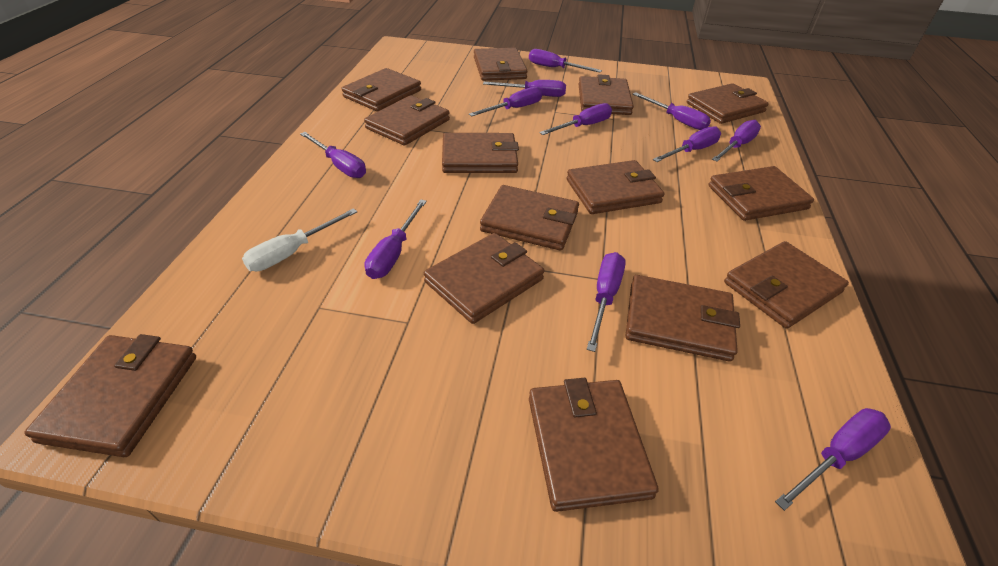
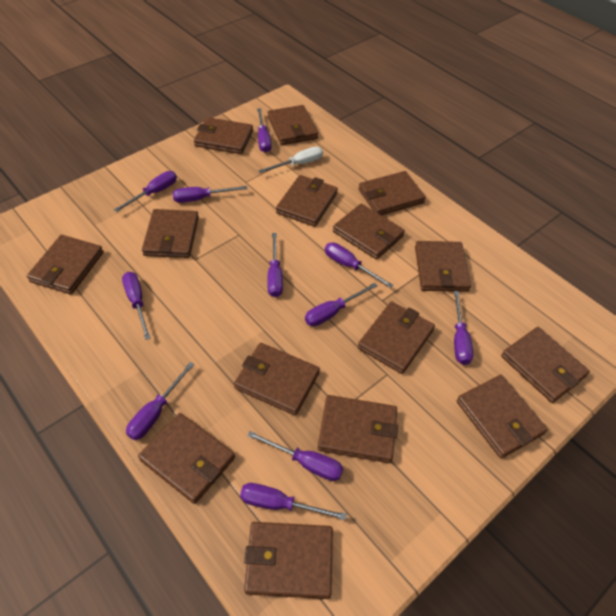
brown wallet: [24,334,196,457] [342,68,421,112] [364,95,450,145] [424,233,544,324] [442,133,519,173] [474,48,528,81] [480,185,579,251] [529,378,659,512] [567,160,664,214] [578,74,634,115] [626,275,740,362] [687,83,769,124] [708,166,814,221] [724,241,849,329] = 14 -> [27,235,103,294] [138,413,235,504] [142,209,199,258] [194,117,253,154] [234,343,320,415] [244,522,333,599] [268,105,318,145] [276,175,338,227] [318,395,398,463] [333,204,405,260] [358,171,426,215] [358,302,435,374] [415,241,471,292] [457,375,548,458] [501,327,590,403] = 15

